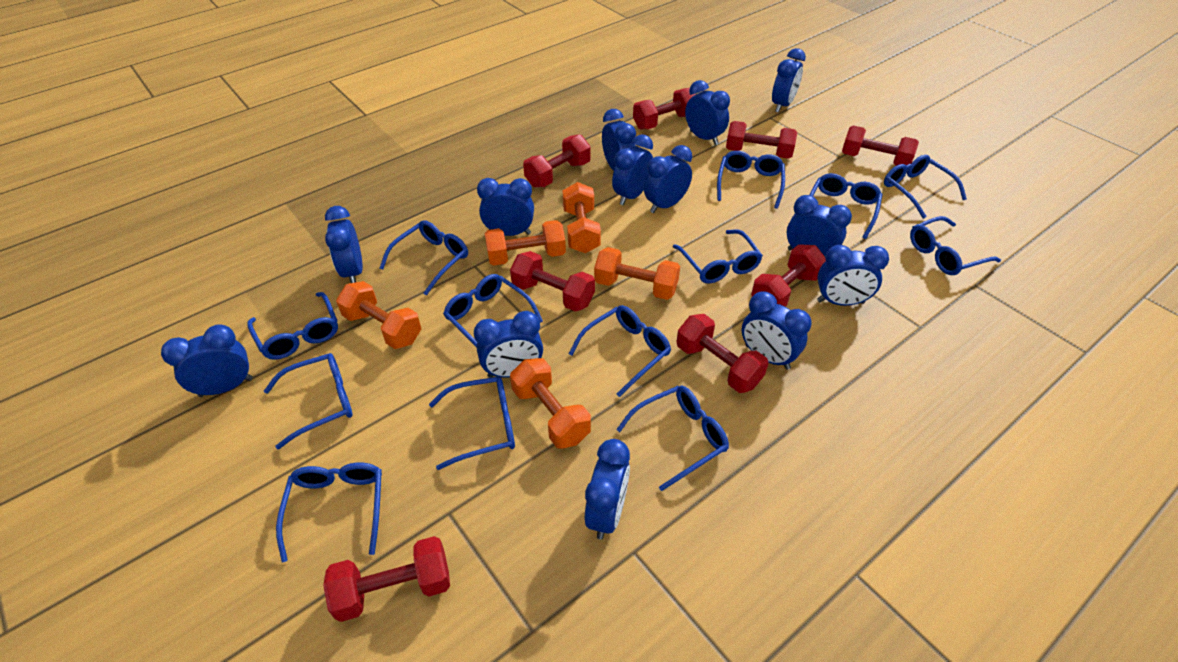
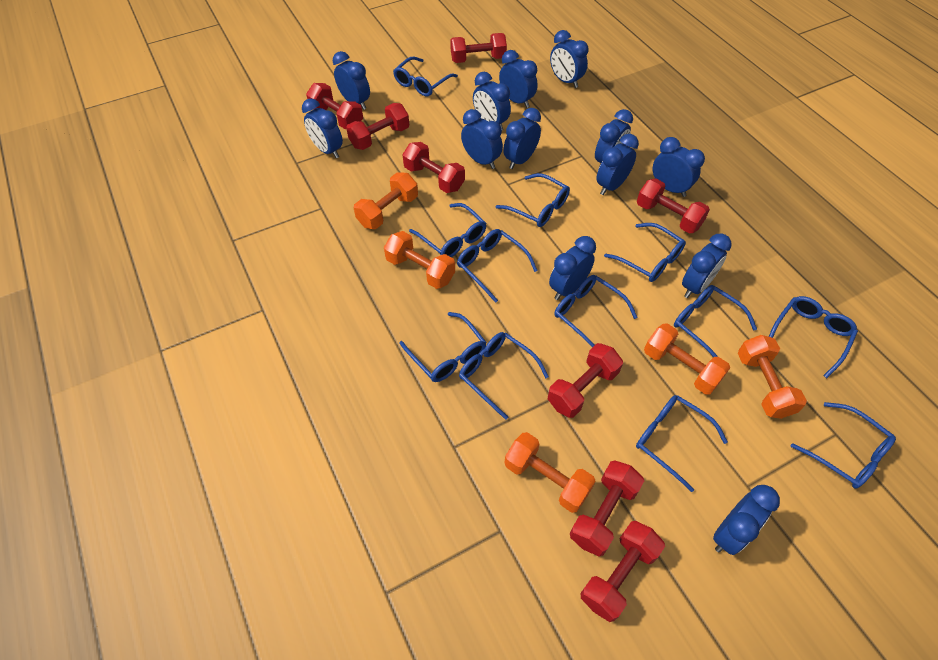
blue glasses: [247,292,338,360] [264,353,353,449] [276,463,382,563] [380,220,468,295] [429,377,515,470] [443,274,543,347] [569,305,671,397] [616,386,729,491] [673,229,763,284] [717,151,785,209] [809,173,883,239] [884,155,967,219] [910,216,1001,275] = 13 -> [393,56,458,96] [400,312,486,382] [409,203,486,257] [457,229,538,303] [459,332,549,420] [496,173,570,227] [554,275,638,347] [604,223,686,282] [636,395,728,492] [674,285,757,357] [769,296,858,378] [790,402,896,489] = 12

